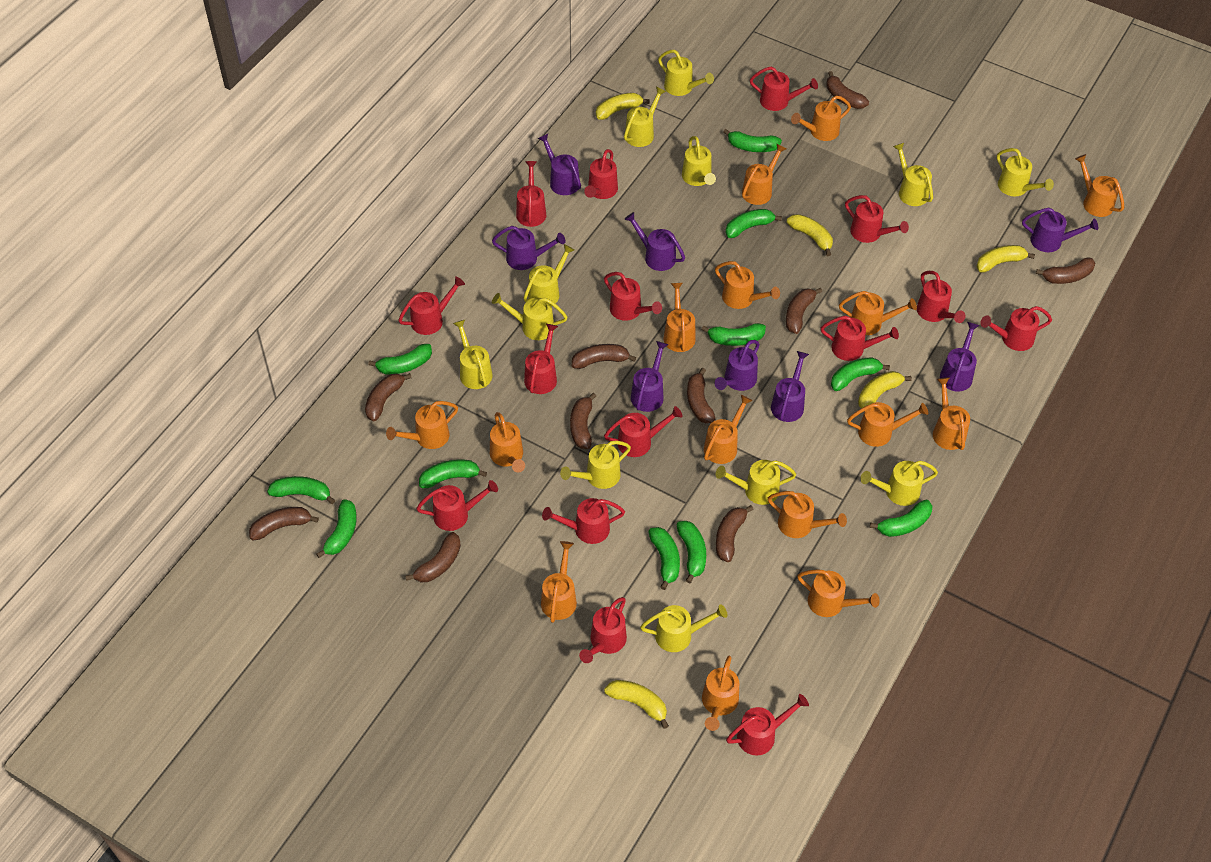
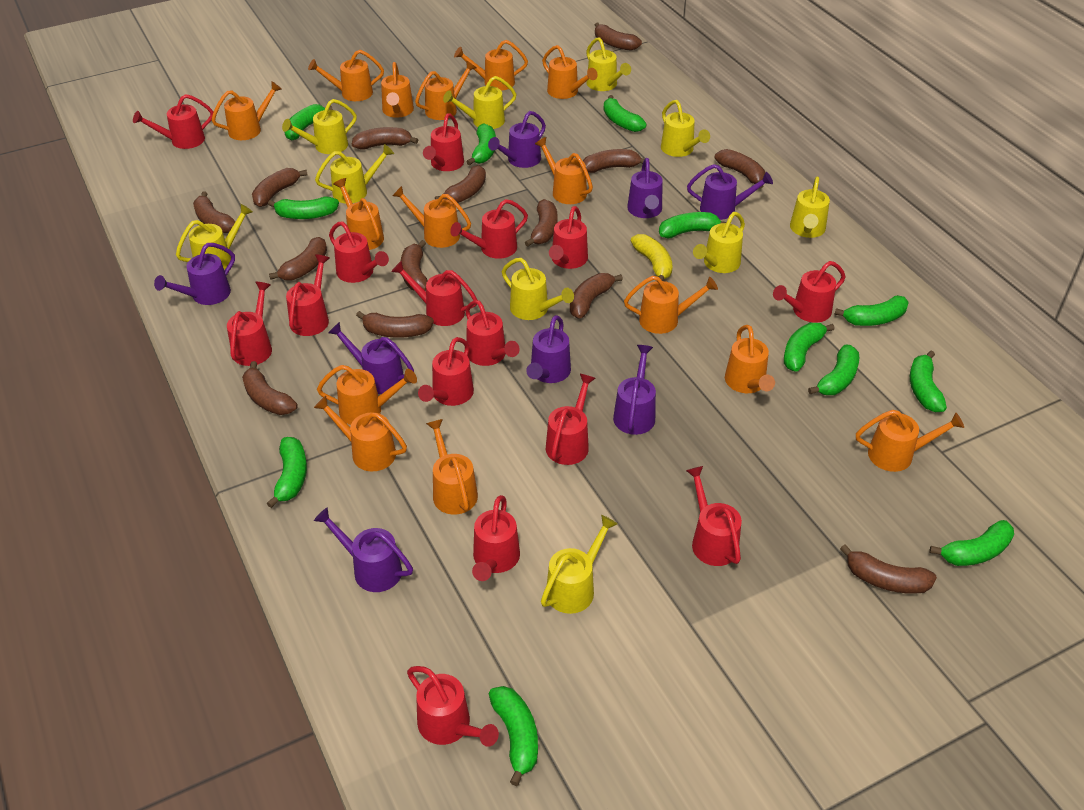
brown banana: [249,507,319,540] [365,373,412,421] [405,532,461,582] [570,393,596,449] [572,344,636,369] [687,368,716,423] [716,505,754,562] [786,288,822,334] [826,71,869,109] [1036,257,1095,284] = 10 -> [193,191,236,233] [242,361,298,415] [252,168,307,207] [269,237,327,281] [352,127,418,149] [356,311,434,338] [401,240,428,291] [435,165,486,203] [525,199,558,247] [570,273,623,319] [583,149,644,173] [595,22,642,51] [714,149,765,188] [840,544,937,594] = 14
green banana: [267,476,335,504] [316,499,357,558] [368,344,432,374] [419,459,487,488] [648,527,680,590] [677,521,706,584] [701,323,766,346] [723,129,782,152] [725,209,782,238] [831,357,890,391] [870,500,932,537] = 11 -> [267,437,307,508] [268,196,339,219] [285,104,333,141] [466,123,496,165] [489,686,538,786] [603,95,646,132] [659,212,726,238] [784,323,835,372] [808,345,859,395] [834,295,909,326] [910,351,947,412] [930,520,1014,566] = 12
yellow banana: [596,93,650,120] [604,680,669,729] [787,214,833,256] [858,371,912,409] [976,245,1035,272] = 5 -> [631,234,673,281] = 1
yellow watering can: [453,320,493,389] [492,293,568,340] [524,244,574,304] [560,441,631,489] [624,87,666,147] [640,604,727,652] [658,50,714,96] [682,136,716,186] [716,460,796,505] [860,461,938,506] [893,143,933,206] [997,148,1054,196] = 12 -> [176,204,253,269] [282,99,357,154] [315,144,394,203] [443,76,517,129] [502,258,574,320] [541,515,617,614] [586,37,631,91] [661,100,710,157] [693,212,745,273] [790,177,830,238] = 10

